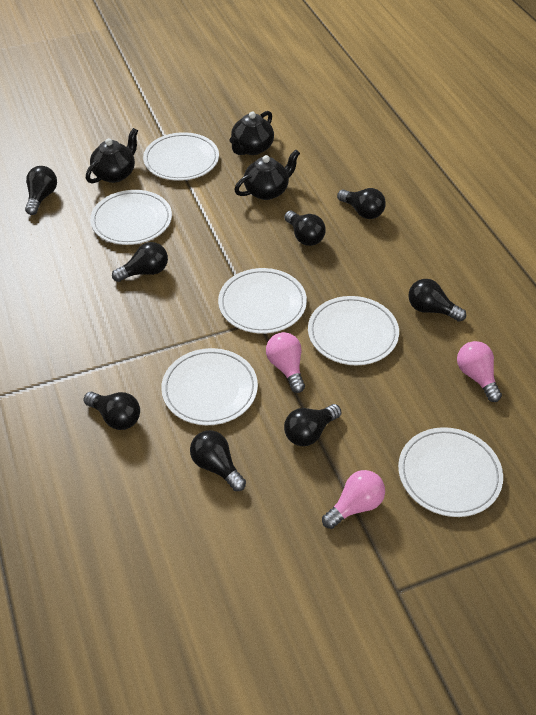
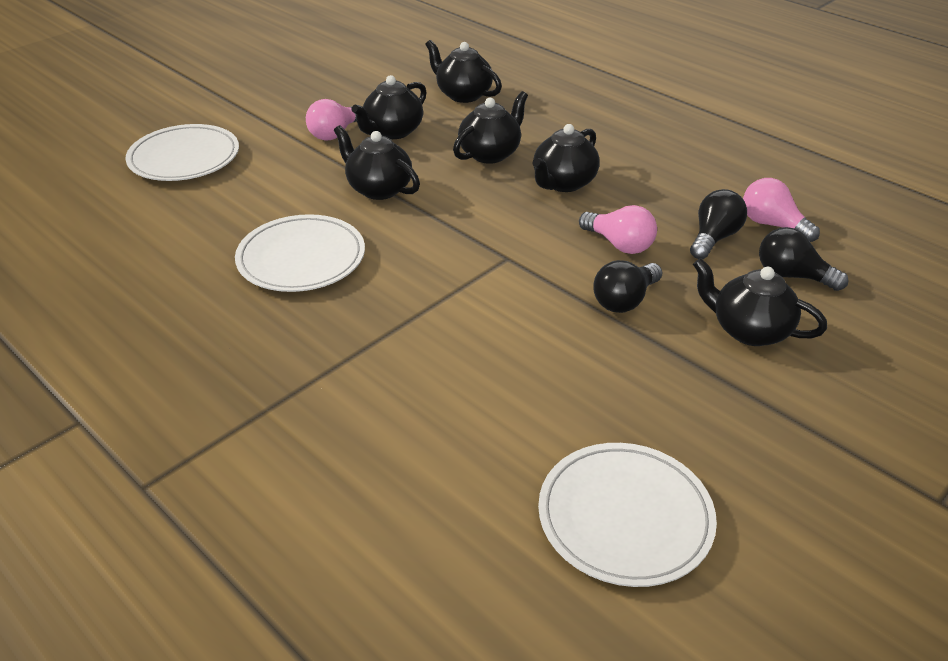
black light bulb: [25,166,57,215] [84,391,140,430] [112,242,168,282] [190,430,246,491] [284,211,325,246] [284,404,342,446] [337,188,386,219] [408,279,466,322] = 8 -> [593,260,662,313] [690,189,747,259] [759,227,849,291] = 3
black teapot: [86,128,138,183] [229,111,274,155] [234,150,300,200] = 3 -> [334,125,420,200] [351,75,427,139] [425,40,502,103] [453,91,528,164] [532,124,600,192] [693,258,827,346] = 6
white plate: [90,190,172,245] [143,132,219,181] [161,348,258,425] [218,268,307,334] [308,296,399,365] [398,427,503,517] = 6 -> [125,124,239,181] [235,214,365,292] [538,443,717,587] = 3

